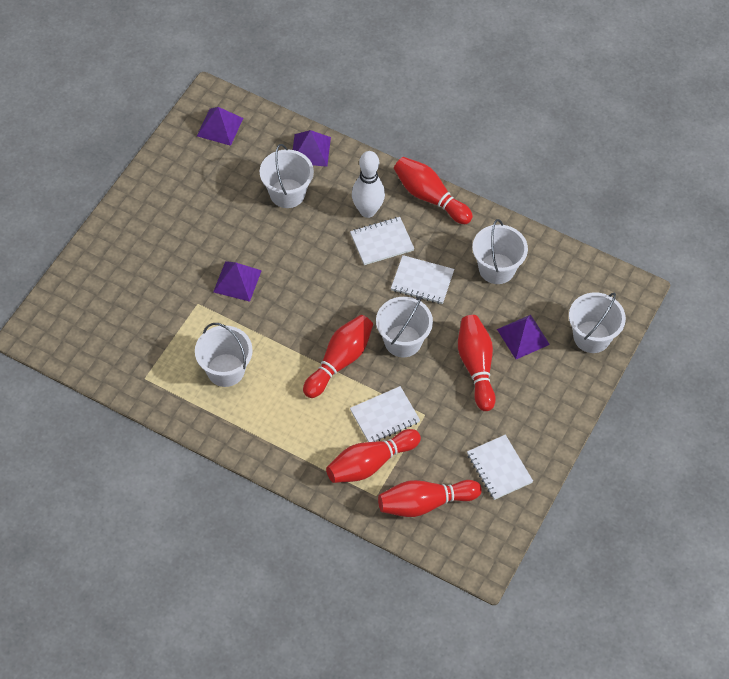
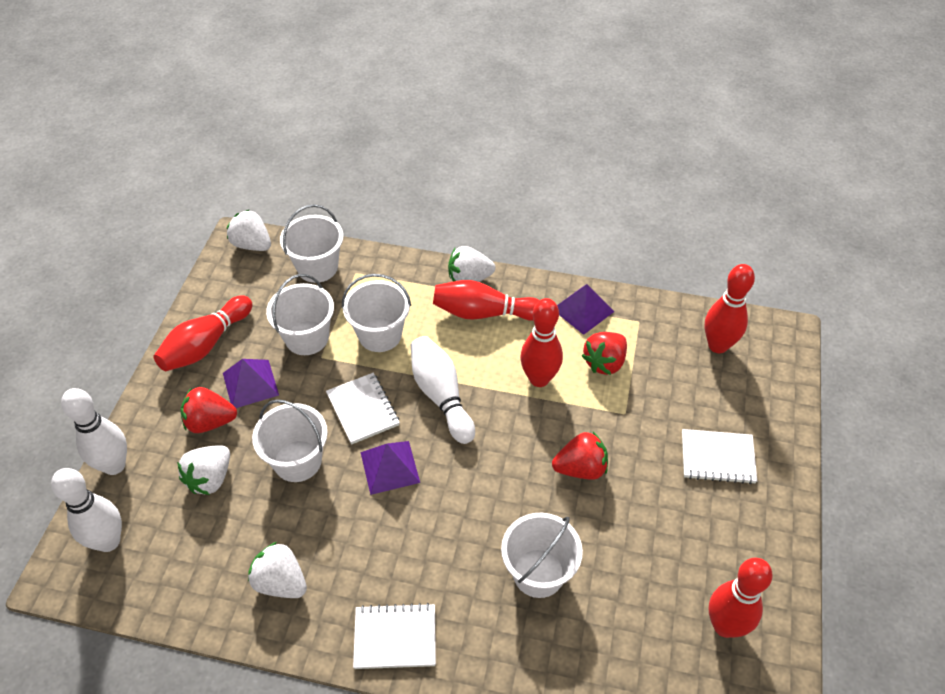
purple pyramid: [197,107,243,146] [213,261,262,302] [293,130,331,167] [497,315,550,359] = 4 -> [223,359,279,408] [360,441,420,495] [557,284,614,335] = 3
red strawberry: none = 0 -> [180,387,237,433] [552,432,608,480] [582,332,627,375] = 3
white bowling pin: [352,151,385,218] = 1 -> [51,468,122,552] [61,388,127,475] [411,336,475,444] = 3
white notebook: [350,217,414,265] [350,386,420,442] [391,255,454,304] [467,435,533,500] = 4 -> [326,373,400,445] [353,603,436,669] [682,429,757,484] = 3
white strawberry: none = 0 -> [177,445,230,495] [227,209,271,251] [248,542,307,598] [448,246,495,282] = 4

